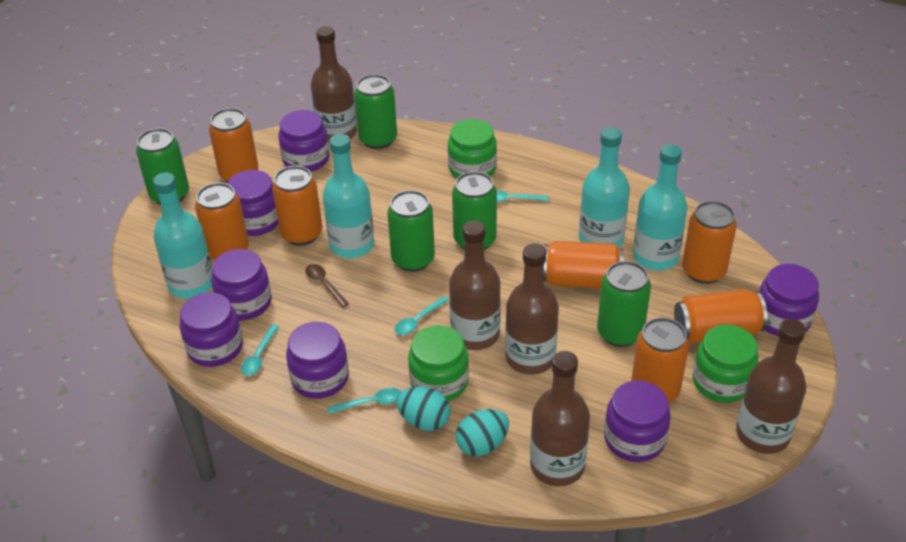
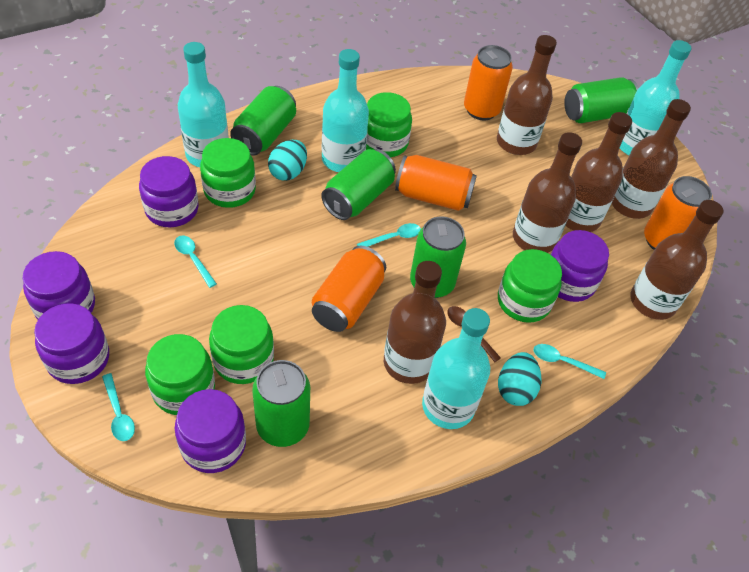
brown bottle: [311,26,357,143] [449,220,501,350] [505,243,559,375] [530,351,590,486] [736,319,806,454] = 5 -> [384,261,446,384] [497,35,557,155] [513,132,582,253] [565,112,632,232] [612,99,691,219] [630,200,723,320] = 6
green jar: [408,325,469,401] [448,119,497,178] [693,325,759,403] = 3 -> [145,334,215,415] [200,138,256,208] [209,305,274,384] [366,92,412,157] [498,249,562,323] = 5
orange can: [195,183,249,260] [209,108,258,182] [272,166,322,246] [544,241,624,289] [631,317,689,403] [674,289,768,344] [682,201,737,284] = 7 -> [312,245,386,332] [395,155,477,211] [464,45,513,121] [644,176,712,250] = 4
purple jar: [180,292,243,367] [211,249,271,321] [227,170,278,236] [278,110,329,172] [286,322,349,398] [604,381,671,462] [759,264,819,336] = 7 -> [22,251,95,320] [34,303,109,384] [139,156,199,227] [175,389,246,473] [550,230,609,302] = 5

